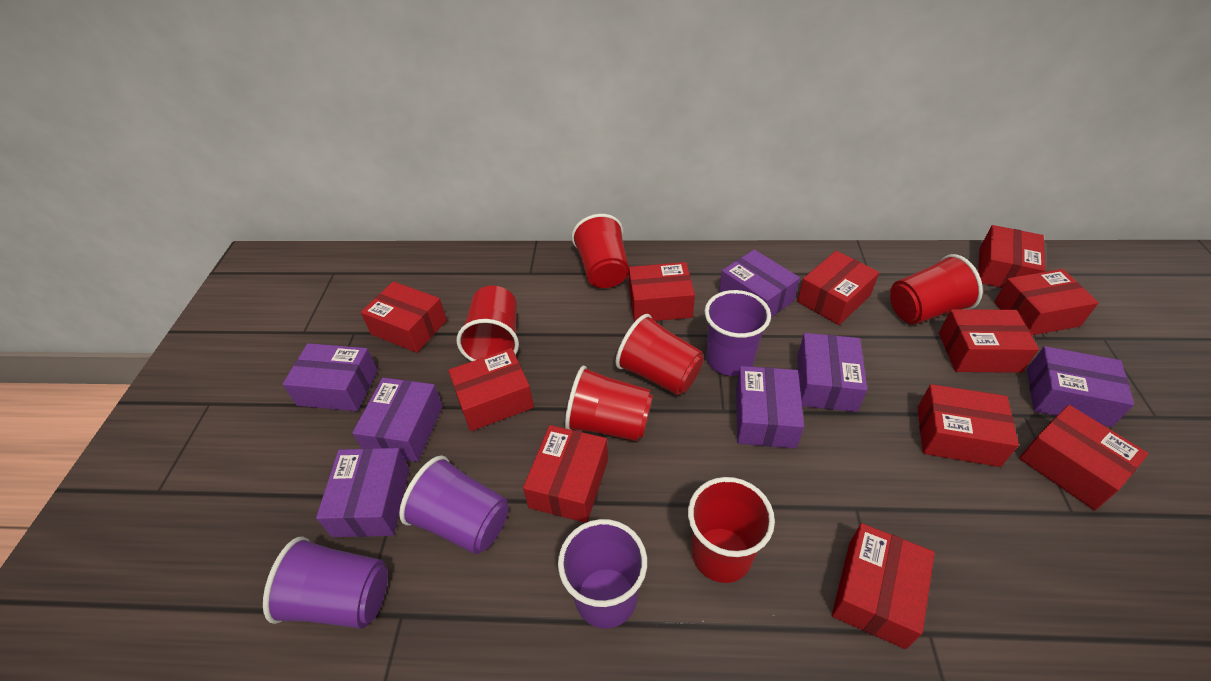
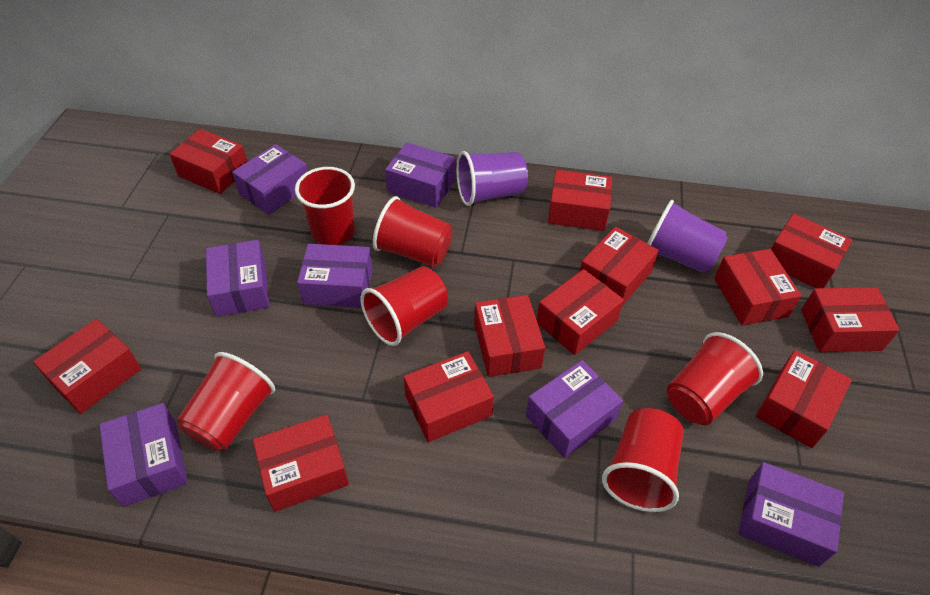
purple cup: [263,536,388,629] [399,456,508,554] [558,519,647,629] [704,290,771,376] = 4 -> [457,151,528,206] [647,200,728,273] = 2
red box: [361,281,447,353] [448,348,534,431] [523,425,608,523] [629,262,695,322] [797,251,879,325] [832,523,935,649] [918,384,1019,467] [939,309,1039,373] [978,225,1045,288] [994,269,1099,335] [1019,405,1149,510] = 11 -> [33,319,141,414] [170,129,247,194] [253,414,349,512] [404,351,494,442] [474,295,545,377] [537,269,624,355] [548,170,612,231] [580,227,659,304] [714,249,802,325] [756,350,852,448] [771,214,852,288] [801,287,900,352] = 12

